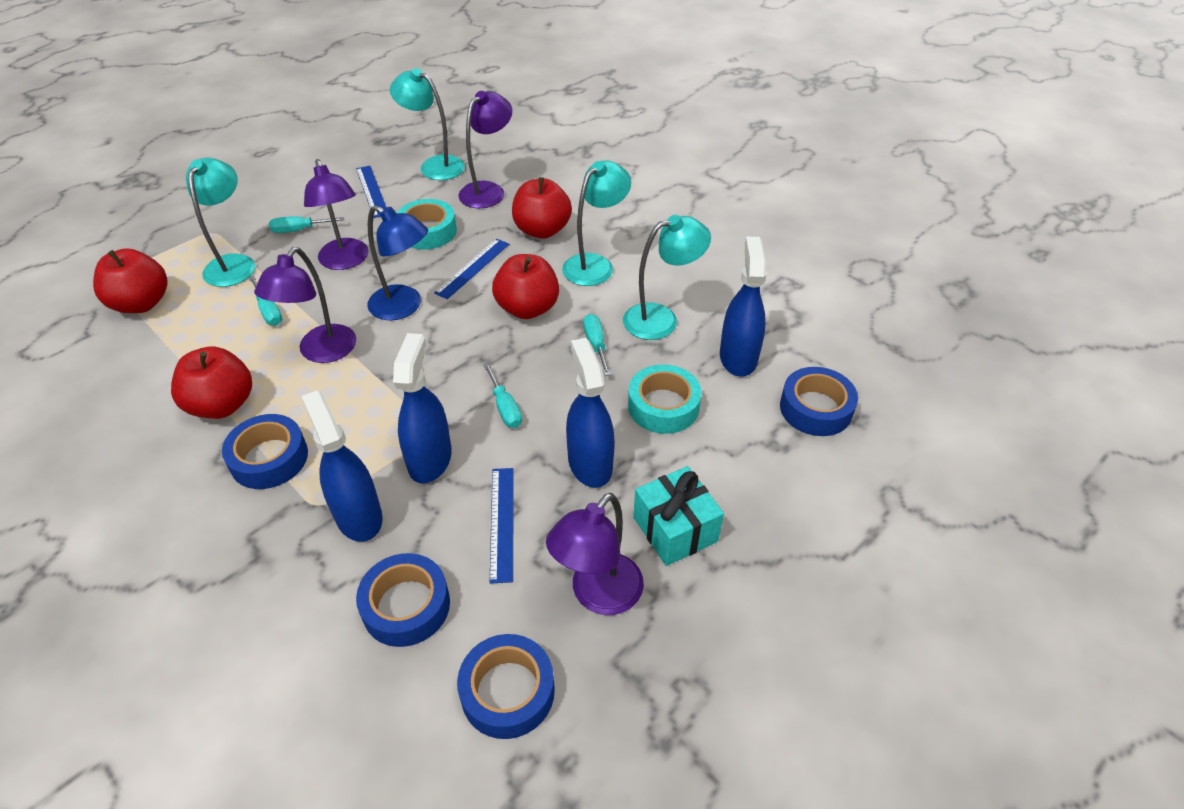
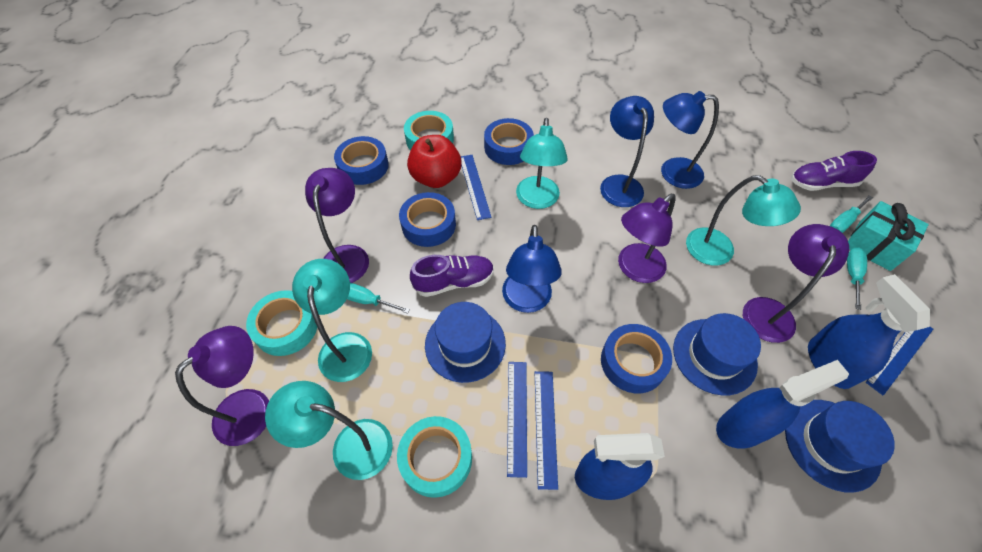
blue hat: none = 0 -> [425,302,506,383] [673,313,761,396] [785,400,895,492] = 3
blue lamp: [368,205,428,320] = 1 -> [502,225,562,313] [600,96,654,207] [661,91,719,189] = 3
blue ruler: [356,166,387,218] [434,239,509,299] [490,468,514,584] = 3 -> [461,155,492,220] [507,362,527,478] [535,371,558,490] [866,327,933,395] = 4
blue spray bottle: [301,390,383,542] [393,333,452,484] [566,338,615,488] [720,237,767,377] = 4 -> [575,433,665,500] [716,360,849,449] [808,274,930,389] = 3
purple shoe: none = 0 -> [410,255,494,297] [791,151,877,191] = 2
red apple: [93,248,168,313] [171,346,252,419] [492,254,559,319] [512,177,572,239] = 4 -> [407,135,461,188] = 1
turquoise screwdriver: [249,276,282,325] [269,216,345,233] [483,363,522,428] [583,314,611,376] = 4 -> [347,283,410,314] [830,195,873,233] [847,248,867,310] = 3
turquoise tape: [397,199,457,250] [628,364,702,434] = 2 -> [246,290,317,356] [397,416,472,498] [404,111,454,150] = 3

